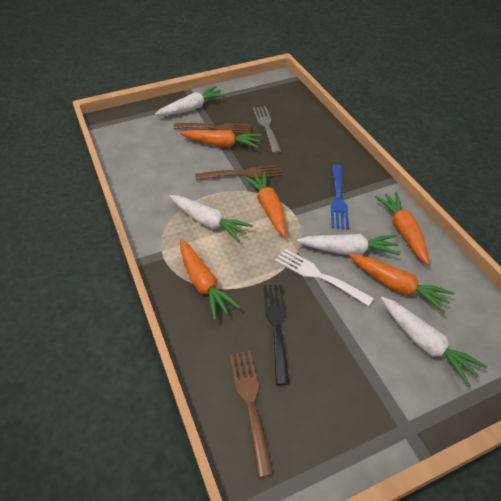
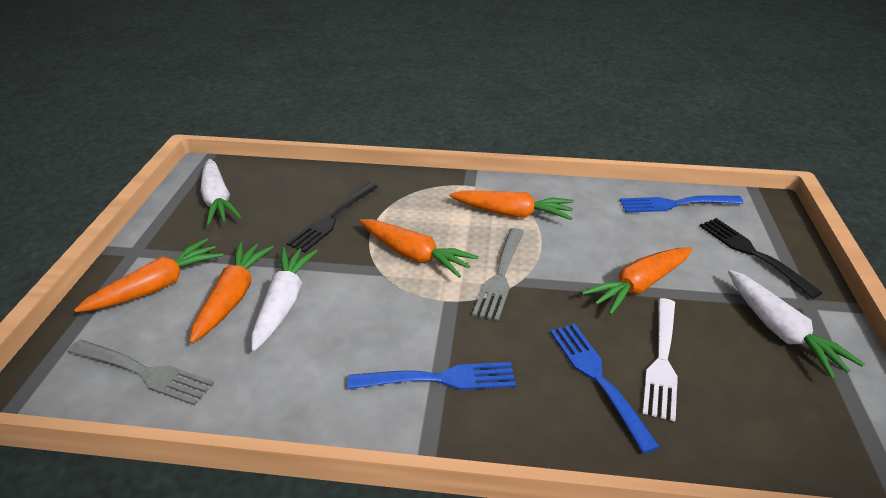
black fork: [263,284,290,385] = 1 -> [286,183,378,252] [700,218,823,299] = 2
blue fork: [331,164,349,229] = 1 -> [348,362,516,390] [550,324,660,454] [620,195,744,213] = 3
brown fork: [173,123,252,134] [195,165,282,180] [230,351,273,478] = 3 -> none = 0
grey fork: [253,106,281,154] = 1 -> [68,340,214,406] [472,228,524,321] = 2
white carrot: [155,86,226,116] [169,195,253,242] [297,234,400,256] [381,297,487,387] = 4 -> [200,159,242,226] [251,247,317,351] [728,270,864,379] = 3

